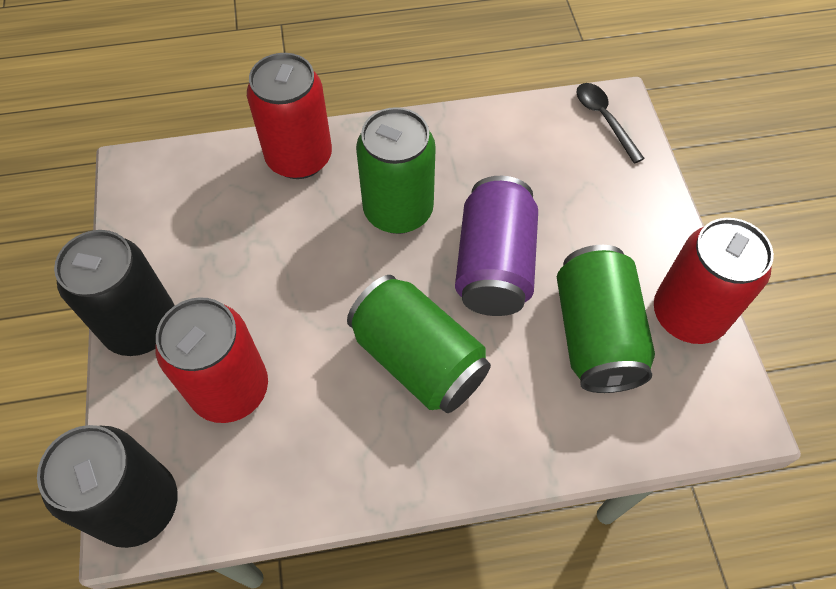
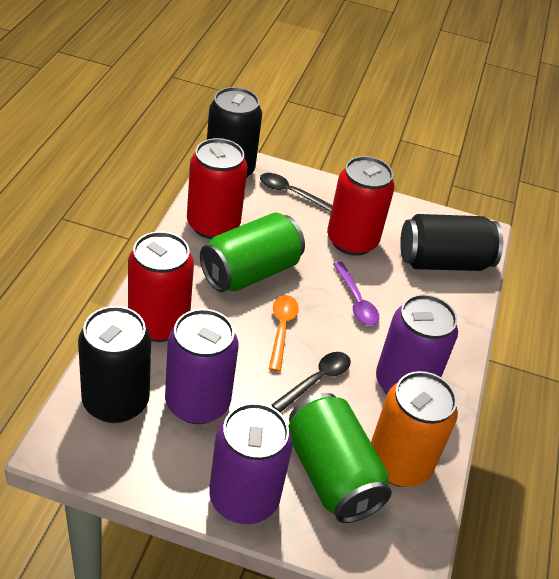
black can: [37,425,177,548] [54,230,175,356] = 2 -> [78,306,151,423] [207,87,262,178] [400,214,503,271] = 3
black spoon: [576,83,645,164] = 1 -> [260,173,333,212] [272,352,351,413] = 2
green can: [347,275,491,413] [356,107,436,234] [557,245,655,393] = 3 -> [200,213,305,292] [288,393,392,523] = 2
orange can: none = 0 -> [371,371,458,487] = 1
orange spoon: none = 0 -> [269,295,299,372] = 1
purple can: [455,176,538,316] = 1 -> [165,309,238,424] [209,403,293,524] [376,294,458,394] = 3
purple spoon: none = 0 -> [333,262,379,326] = 1

